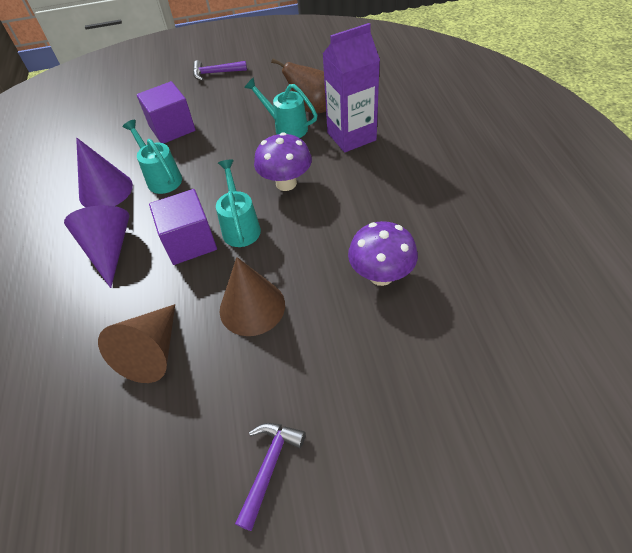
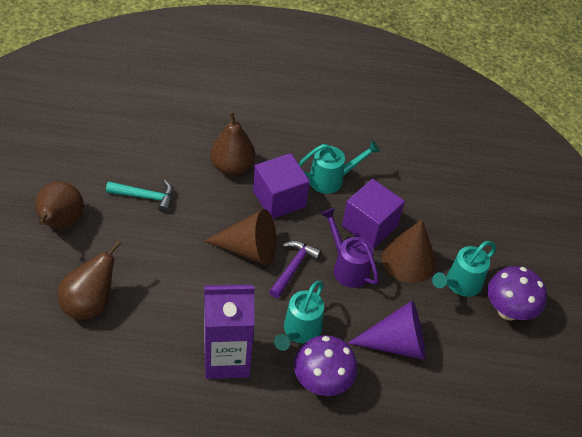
brown pear: [271,58,326,113] = 1 -> [35,181,84,229] [58,240,121,320] [210,111,255,176] = 3
purple cone: [64,205,130,288] [76,138,133,207] = 2 -> [348,300,425,360] = 1
purple hammer: [193,60,247,81] [235,423,306,531] = 2 -> [269,241,322,298] = 1
purple watering can: none = 0 -> [321,208,379,288] = 1
turquoise hammer: none = 0 -> [106,180,174,213] = 1

